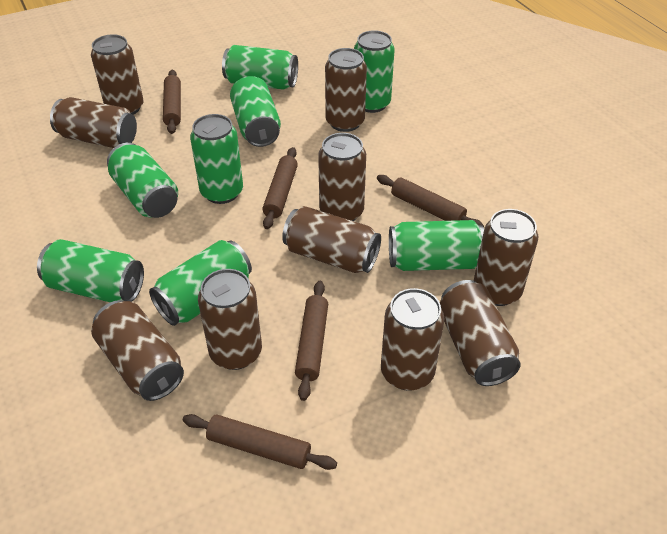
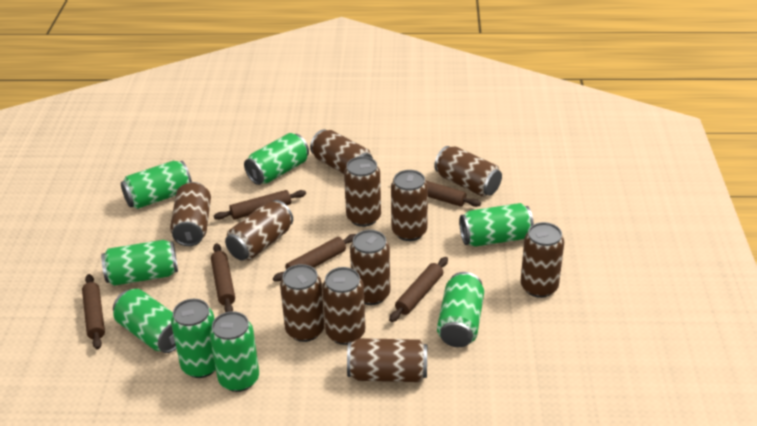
brown can: [50,97,137,148] [91,34,143,115] [91,300,184,401] [198,269,262,370] [282,206,381,273] [318,133,366,221] [325,48,367,132] [381,288,444,391] [440,280,521,386] [474,209,538,306] = 10 -> [170,182,211,246] [225,200,293,260] [280,264,325,342] [310,129,373,174] [322,267,365,345] [344,156,381,227] [347,338,427,382] [350,230,390,305] [391,170,428,241] [434,146,502,197] [520,222,564,298] = 11
brown rolling pin: [163,70,181,134] [183,414,337,470] [262,147,298,229] [295,281,328,401] [377,175,484,227] = 5 -> [82,274,105,350] [211,243,235,312] [214,190,306,220] [273,234,356,282] [389,257,448,322] [393,178,481,207] = 6

